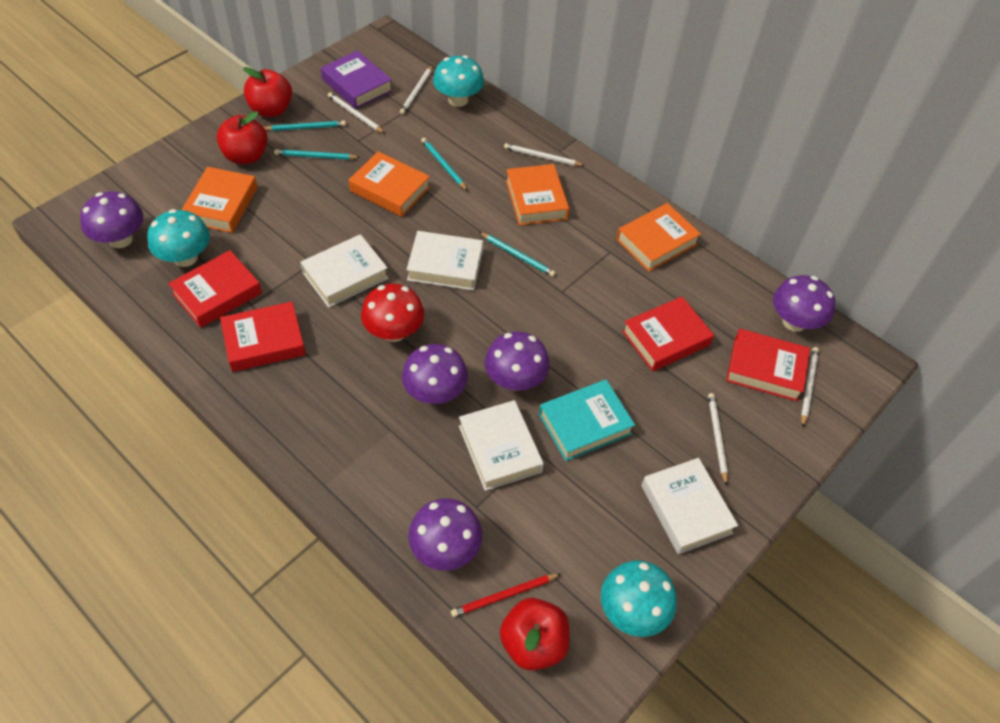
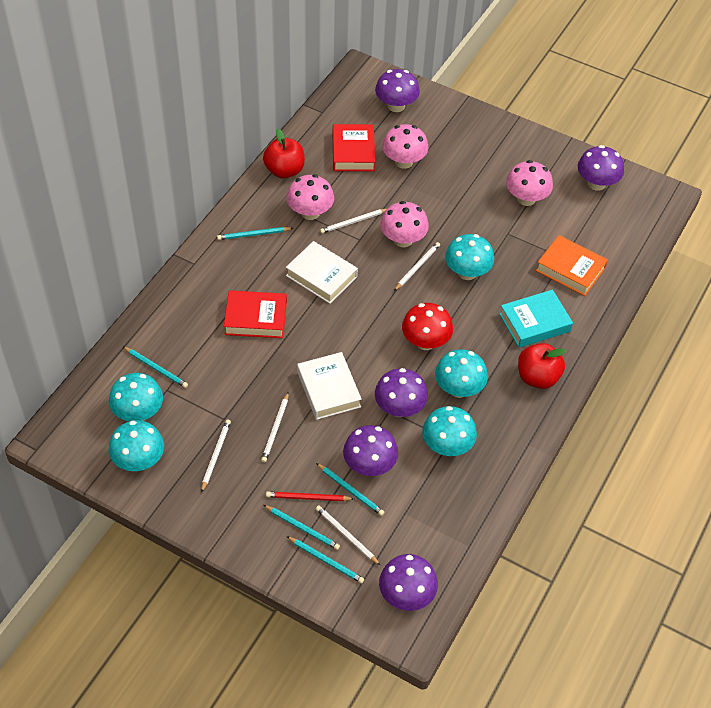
orange book: [181,167,257,233] [349,151,430,217] [506,164,569,225] [616,203,701,272] = 4 -> [536,235,608,296] = 1
pink mushroom: none = 0 -> [287,174,334,220] [380,201,429,247] [382,124,428,169] [506,160,553,206] = 4
purple book: [321,50,393,109] = 1 -> none = 0
red apple: [217,111,268,164] [243,67,292,117] [500,598,570,671] = 3 -> [263,129,305,178] [518,343,566,389] = 2
red book: [168,250,262,328] [220,302,306,372] [622,297,714,371] [726,329,810,402] = 4 -> [224,291,287,338] [333,124,375,171] = 2
turquoise mushroom: [147,209,210,267] [433,55,484,107] [601,560,677,637] = 3 -> [109,373,163,421] [109,420,164,471] [422,406,477,456] [435,349,488,398] [445,234,494,280] = 5
turquoise pencil: [264,121,346,131] [274,149,360,160] [421,138,468,191] [479,232,556,277] = 4 -> [122,346,188,388] [217,227,293,240] [264,505,340,550] [286,536,364,584] [316,463,384,516] = 5
white book: [300,234,389,308] [406,231,483,291] [459,400,544,491] [641,458,738,554] = 4 -> [286,241,358,304] [297,352,362,420] = 2

